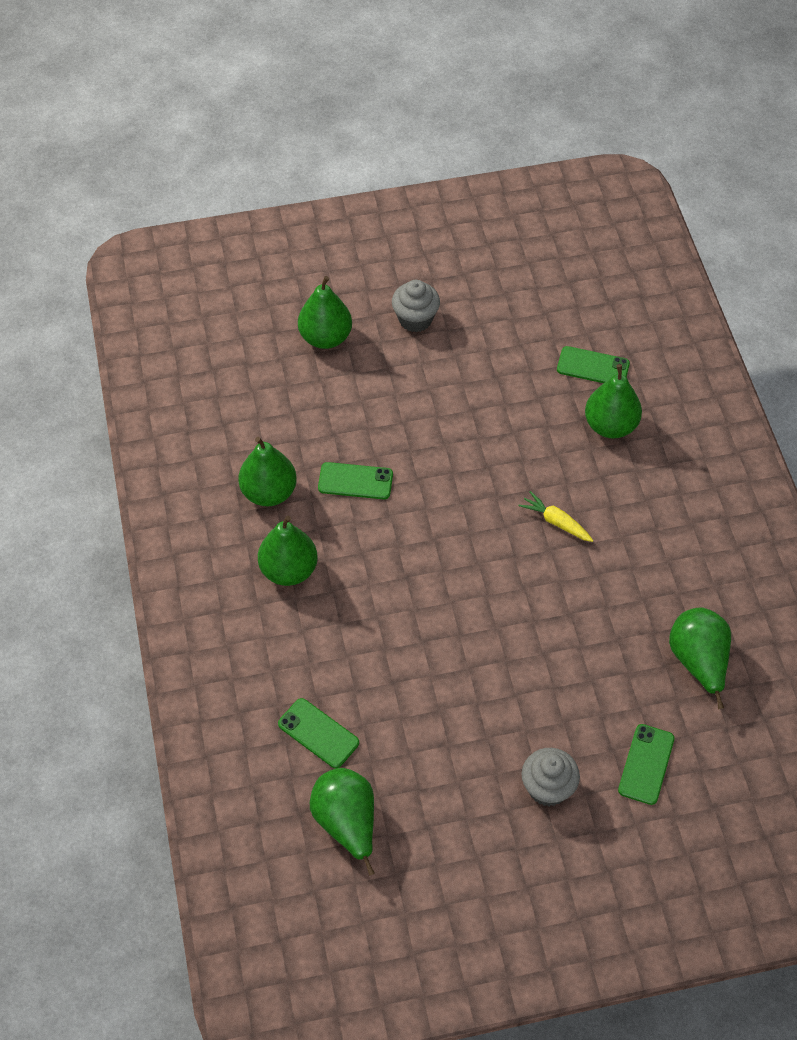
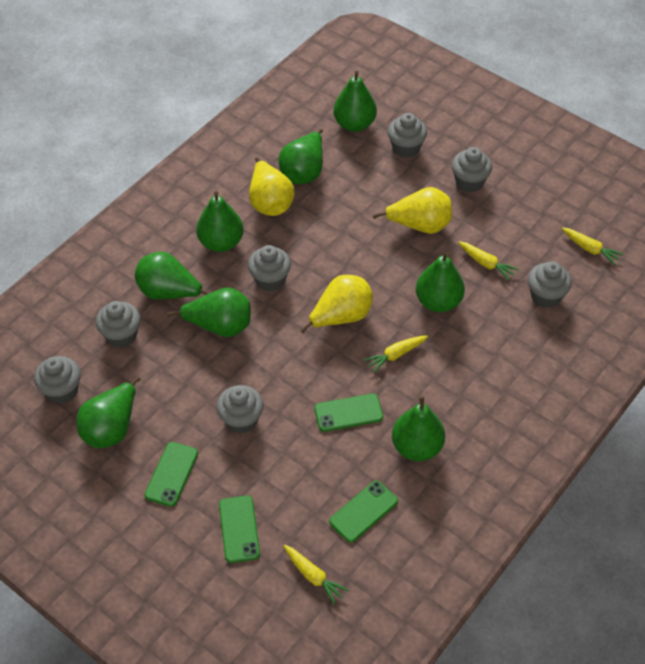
green pear: [238,437,297,507] [258,516,318,586] [298,276,352,349] [310,768,375,876] [585,364,642,439] [669,608,731,709] = 6 -> [76,376,140,448] [135,252,209,300] [167,287,251,337] [196,191,244,252] [278,129,323,184] [333,71,377,132] [392,396,445,461] [416,252,465,312] = 8
grey cupcake: [392,280,440,332] [521,748,580,806] = 2 -> [34,356,81,404] [96,301,141,348] [216,385,264,434] [248,245,291,291] [388,113,427,158] [452,147,492,192] [528,262,572,308] = 7
yellow carrot: [518,491,593,542] = 1 -> [284,545,349,605] [364,335,428,373] [458,241,519,280] [561,227,624,265] = 4
yellow pear: none = 0 -> [249,157,295,216] [300,275,373,333] [373,187,452,234] = 3

